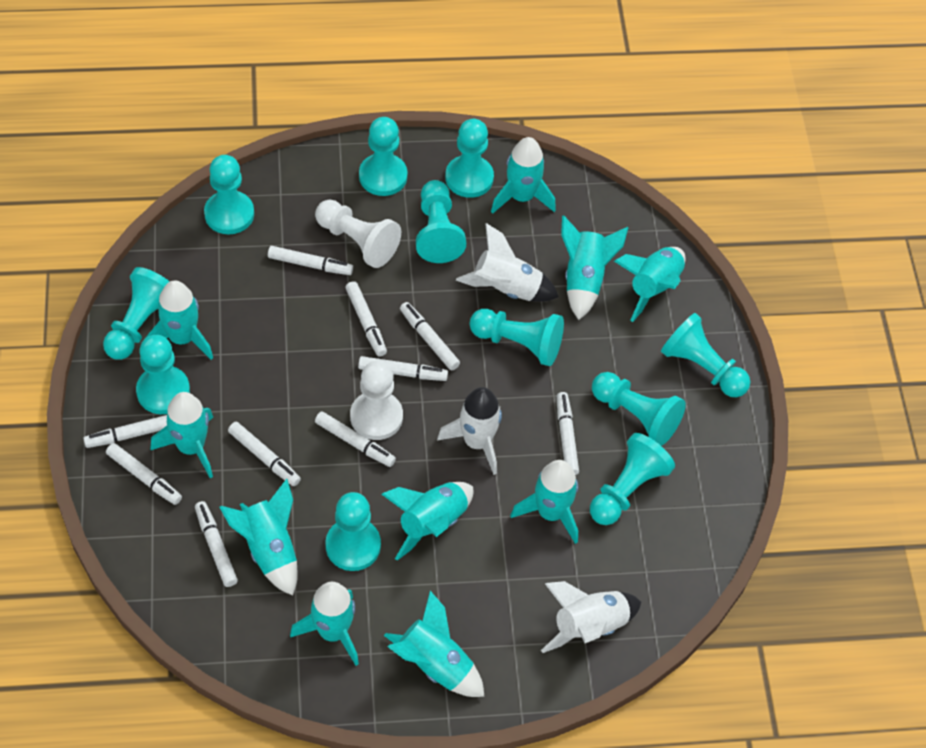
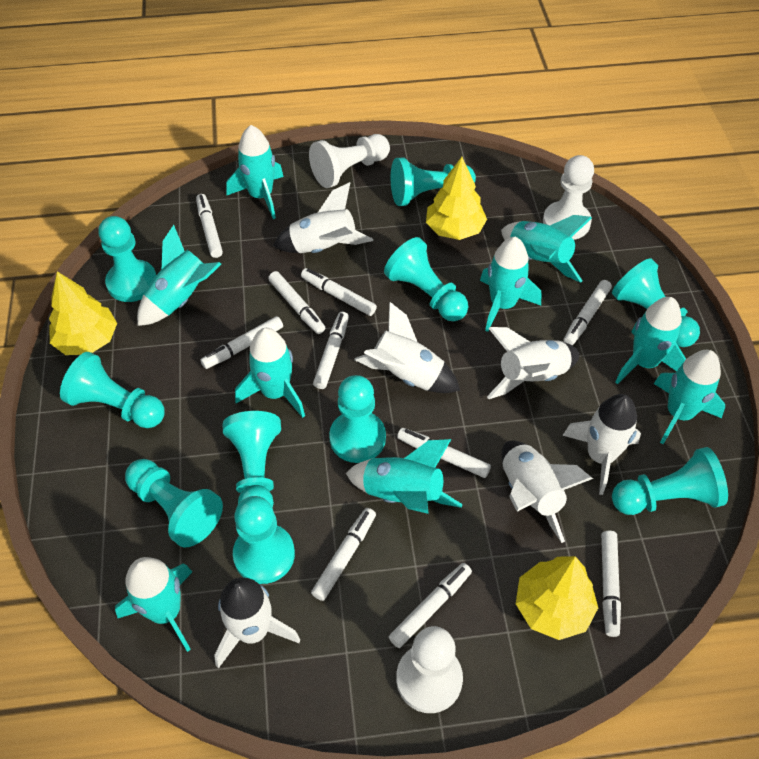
turquoise pawn: [103,267,170,360] [136,335,190,414] [204,155,254,234] [325,492,381,571] [359,117,407,196] [416,180,466,263] [445,119,494,198] [469,309,564,366] [590,433,675,525] [592,372,686,446] [661,313,750,397] = 11 -> [60,352,164,428] [99,216,156,302] [125,459,223,547] [223,411,281,508] [233,496,295,584] [329,375,386,463] [384,237,468,321] [391,158,476,206] [612,258,700,347] [612,447,728,515] = 10
turquoise rocket: [146,280,213,360] [150,392,213,478] [219,479,298,596] [290,582,359,666] [381,482,474,561] [384,591,484,697] [491,137,556,214] [510,460,578,544] [561,216,629,320] [614,247,685,322] = 10 -> [115,557,192,652] [137,225,221,326] [226,125,284,219] [235,328,305,418] [346,439,462,514] [480,237,542,332] [501,215,592,283] [615,297,686,384] [654,350,725,444] = 9
white pawn: [315,200,401,268] [350,361,403,440] = 2 -> [309,134,390,188] [396,626,463,713] [543,155,594,240] = 3
white rocket: [437,387,502,475] [456,223,559,302] [541,581,641,653] = 3 -> [214,577,300,668] [273,182,373,253] [354,302,460,393] [487,327,580,399] [501,440,593,543] [562,394,641,495] = 6
yellow tree: none = 0 -> [49,271,117,355] [426,157,487,240] [516,556,598,640] = 3

